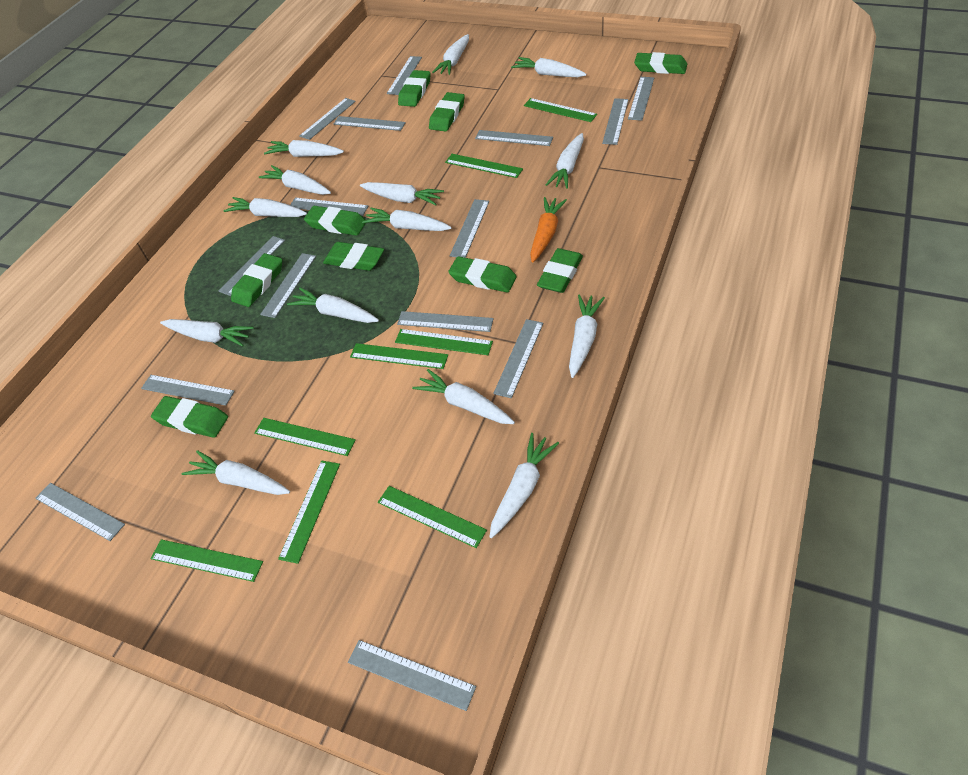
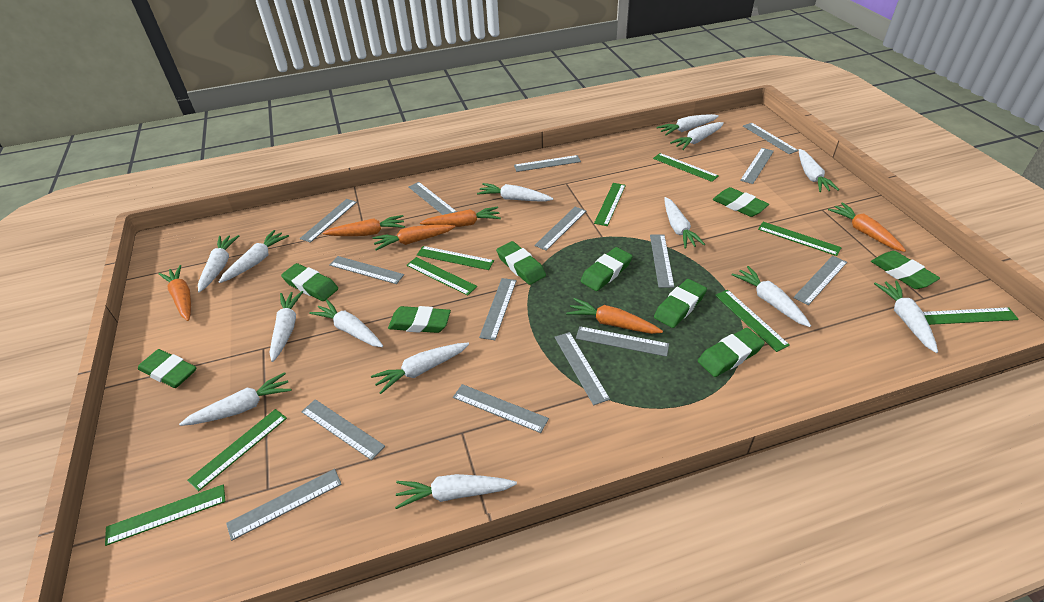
green ruler: [150,539,263,582] [254,418,356,456] [278,461,340,564] [350,343,448,369] [378,486,487,548] [395,329,493,355] [445,154,523,178] [524,98,597,122] = 8 -> [105,484,225,546] [187,409,287,491] [406,257,477,296] [417,246,494,270] [594,183,626,226] [653,153,719,182] [715,290,790,352] [758,222,842,256] [923,307,1019,325] = 9
orange carrot: [530,197,567,263] = 1 -> [159,265,191,321] [323,215,405,236] [373,225,455,250] [420,207,501,227] [566,298,663,334] [828,203,906,252] = 6

